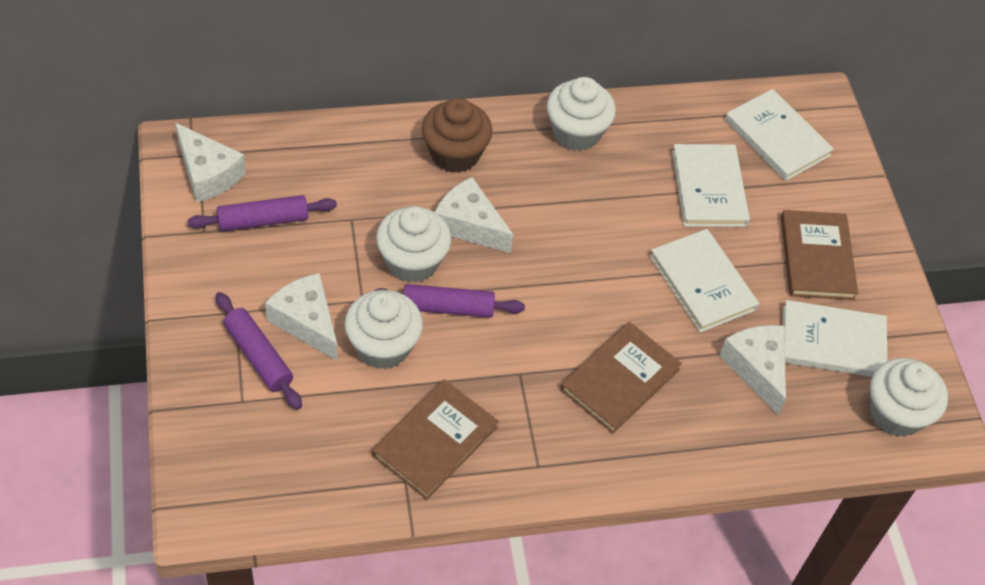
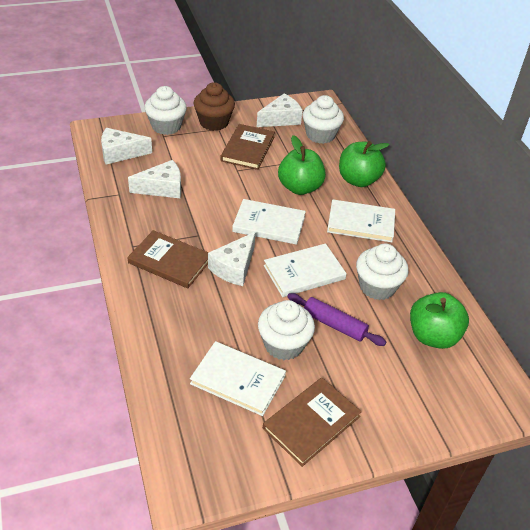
green apple: none = 0 -> [278,135,326,195] [339,141,390,187] [410,292,469,349] = 3
purple rolling pin: [187,195,337,231] [216,292,302,409] [374,284,525,318] = 3 -> [287,293,386,346] = 1

